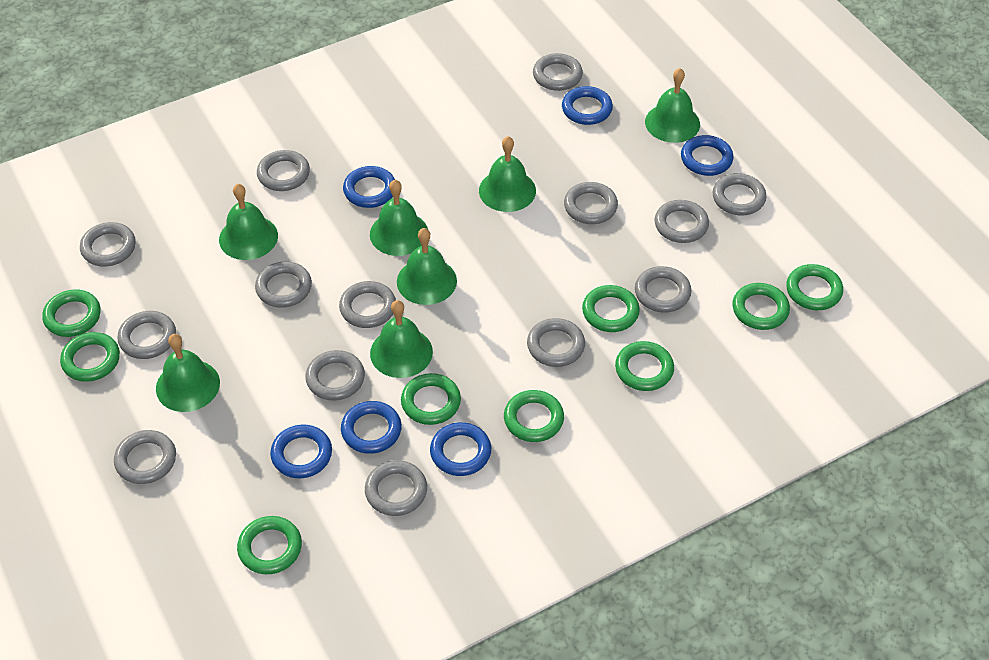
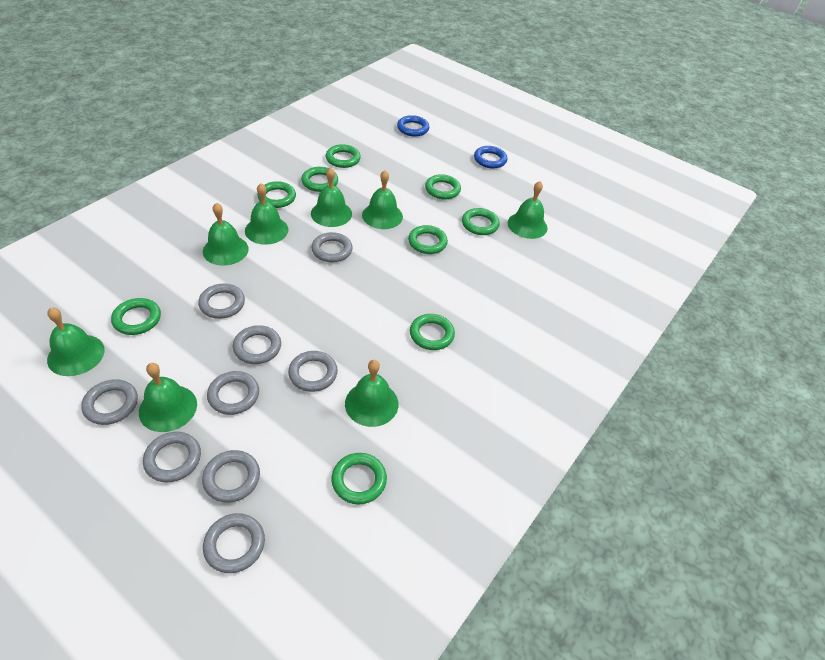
blue ring: [270,425,332,478] [341,401,402,454] [343,166,395,208] [430,422,491,476] [562,86,613,125] [681,135,734,176] = 6 -> [397,115,429,137] [474,146,507,169] = 2
green bell: [156,334,220,412] [219,184,278,260] [370,180,428,256] [370,300,433,378] [397,228,457,305] [479,136,536,212] [645,68,700,143] = 7 -> [47,307,105,376] [139,363,197,432] [203,203,249,266] [245,183,289,245] [311,167,352,227] [345,360,398,427] [362,170,403,229] [508,181,547,239] = 8
grey ring: [80,222,136,267] [114,430,176,484] [117,311,176,359] [255,262,312,308] [257,150,310,191] [306,350,365,401] [339,281,396,328] [365,460,427,516] [527,318,585,367] [533,53,583,91] [564,182,618,224] [635,266,691,313] [655,200,709,243] [713,173,767,215] = 14 -> [81,379,138,425] [143,432,201,482] [198,283,245,319] [202,450,260,503] [203,513,265,573] [207,371,259,415] [233,325,281,364] [288,351,338,392] [311,232,352,262] = 9

